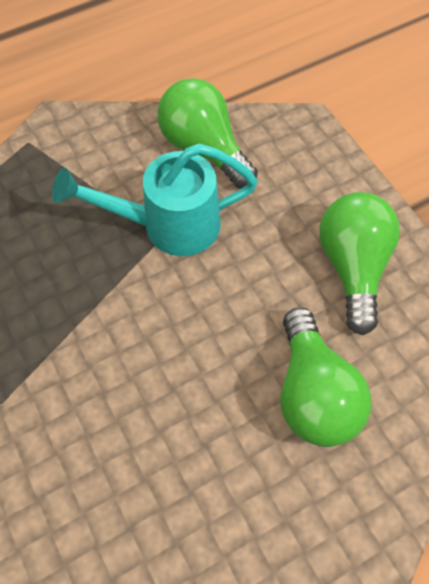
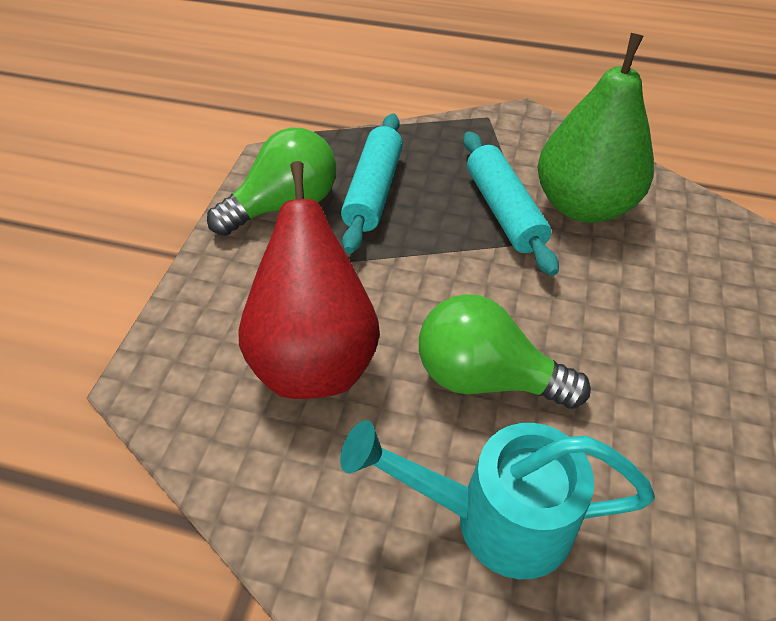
green light bulb: [157,78,258,189] [280,307,371,447] [319,192,400,335] = 3 -> [207,128,336,236] [419,294,591,409] = 2
green pear: none = 0 -> [538,33,654,223] = 1
red pear: none = 0 -> [238,161,380,399] = 1
turquoise rolling pin: none = 0 -> [341,113,403,253] [463,131,559,276] = 2

